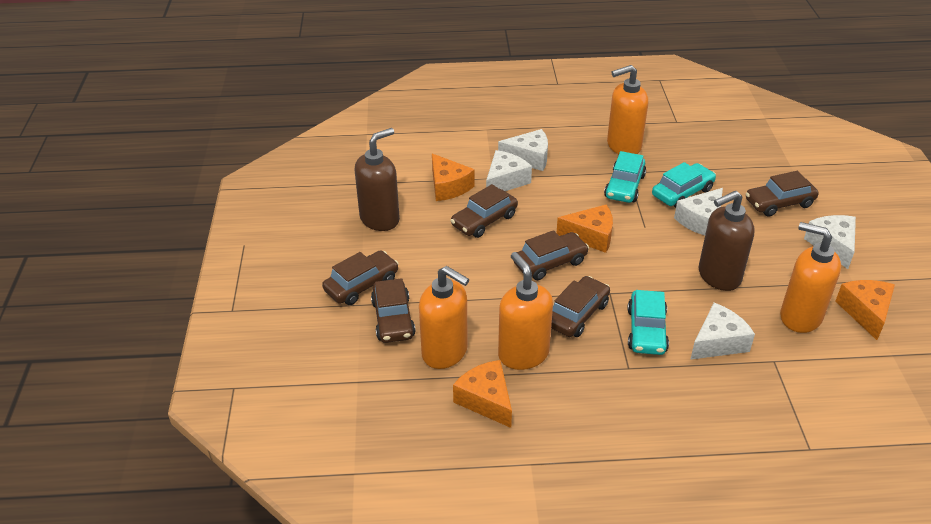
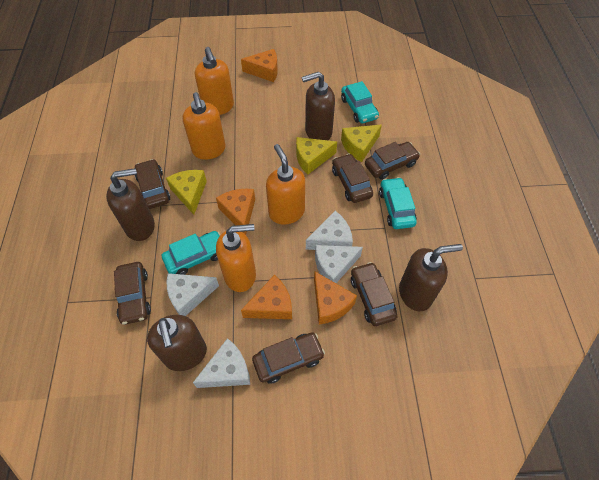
brown soap dispenser: [355,128,400,231] [699,190,754,291] = 2 -> [106,168,155,241] [147,315,207,371] [302,72,335,140] [399,244,463,311] = 4
white cheese: [486,150,532,191] [498,129,548,171] [674,188,723,235] [690,303,755,360] [804,215,856,269] = 5 -> [166,273,219,316] [193,338,250,388] [306,211,353,250] [315,245,363,283] = 4
yellow cheese: none = 0 -> [166,170,207,215] [296,137,337,175] [341,125,382,162] = 3

